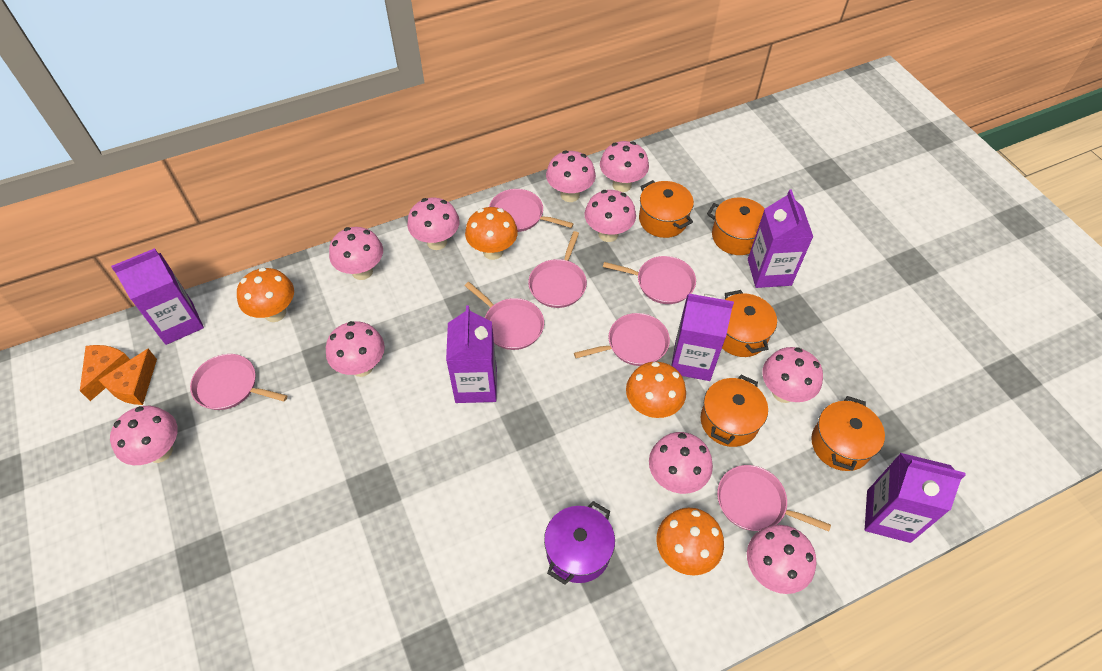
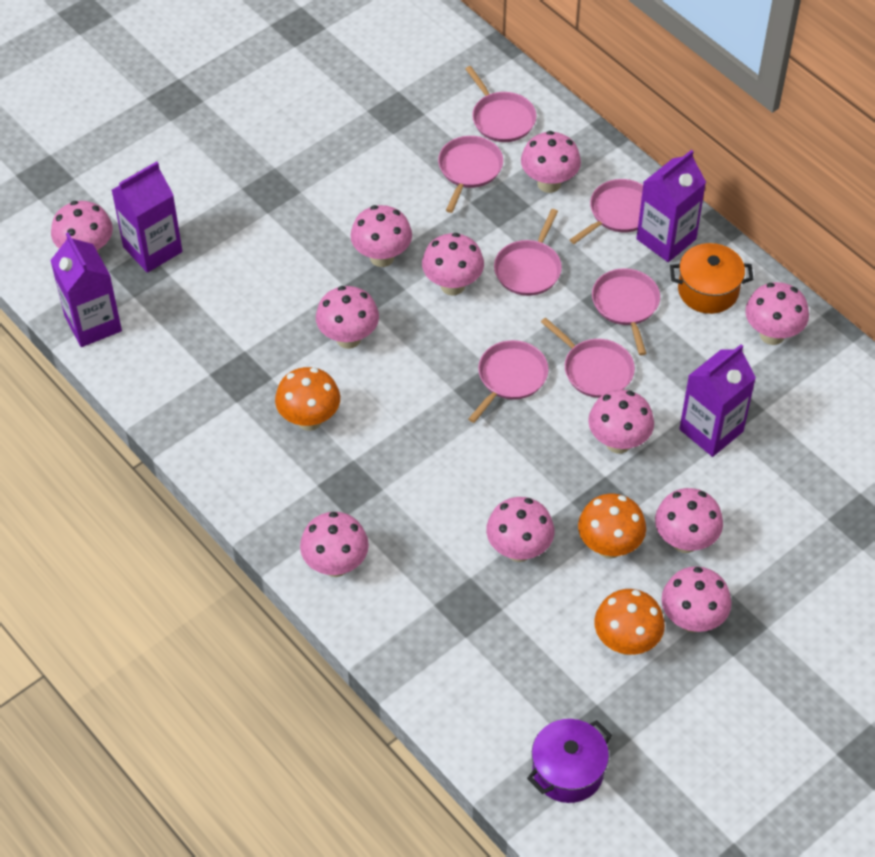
orange cheese: [80,345,130,401] [99,349,157,405] = 2 -> none = 0
orange mushroom: [237,267,294,322] [465,207,518,260] [626,362,686,418] [657,508,724,576] = 4 -> [275,367,340,431] [578,494,646,559] [594,589,665,655] = 3
orange pot: [639,180,694,238] [701,375,768,447] [707,198,765,255] [722,290,777,357] [811,396,885,471] = 5 -> [670,243,754,314] = 1
pink mushroom: [110,406,178,465] [326,321,385,377] [329,227,383,280] [407,198,460,250] [546,151,596,202] [585,190,636,242] [600,141,649,192] [649,432,713,494] [747,525,817,594] [762,347,823,403] = 10 -> [51,201,113,254] [300,512,369,577] [316,286,379,349] [350,205,412,267] [422,233,484,296] [486,497,554,562] [521,131,581,193] [588,390,654,453] [655,488,723,553] [661,566,731,633] [745,282,809,345] = 11
purple carton: [111,248,204,345] [446,305,497,403] [671,294,734,381] [748,189,813,288] [865,453,965,543] = 5 -> [50,232,122,347] [112,161,182,273] [636,150,706,262] [679,344,756,457] = 4

